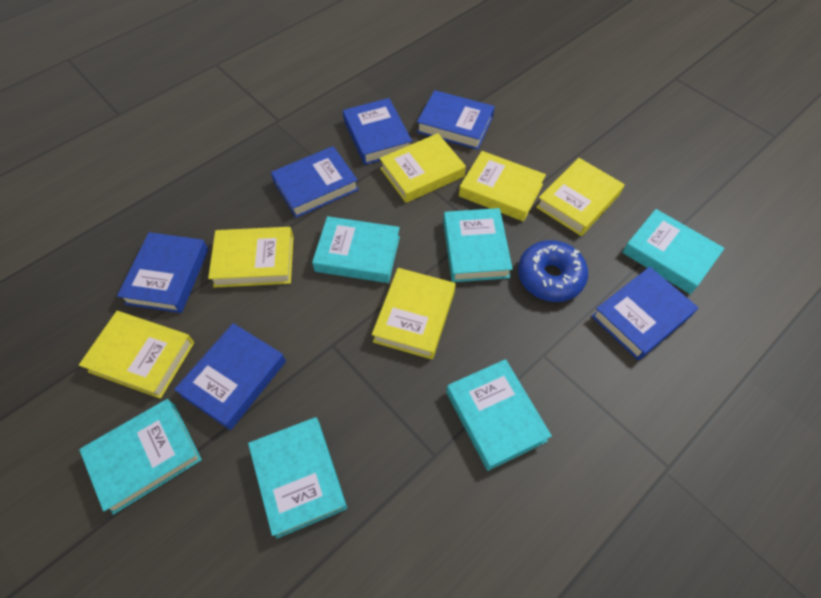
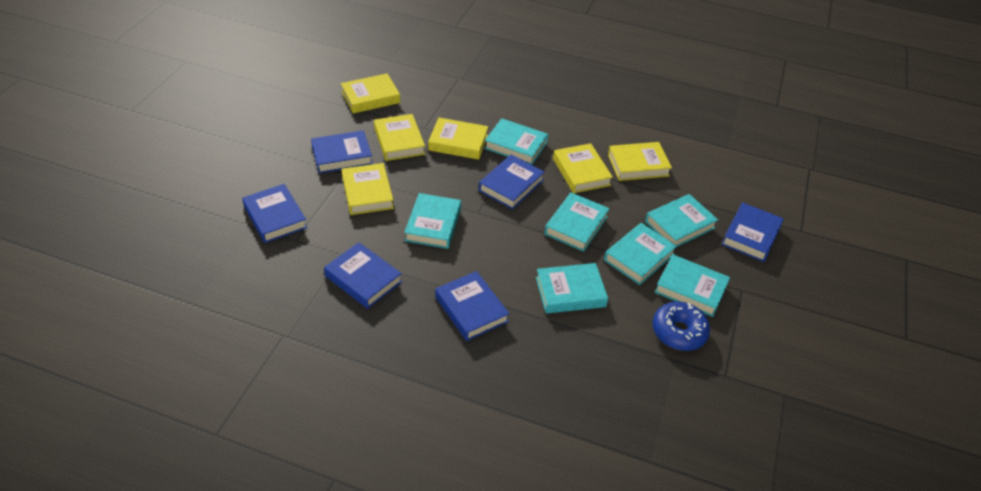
turquoise book: [79,399,202,515] [248,417,347,538] [312,216,400,283] [443,208,513,282] [446,359,552,471] [622,209,725,294] = 6 -> [404,193,461,249] [484,118,548,165] [536,263,608,314] [544,192,610,252] [604,223,677,285] [645,194,718,247] [655,255,730,317] = 7

